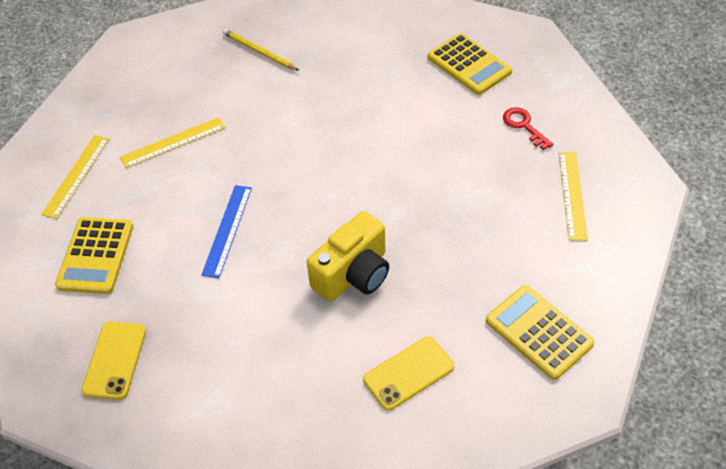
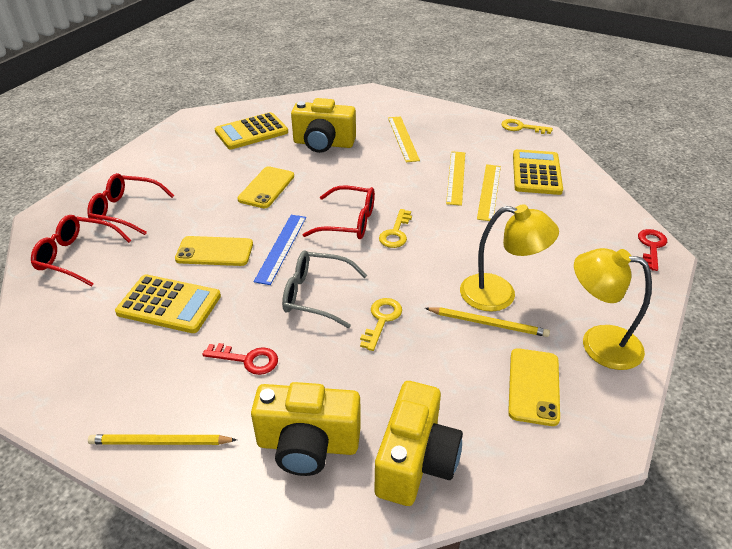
grey glasses: none = 0 -> [282,250,367,328] = 1
red glasses: none = 0 -> [31,215,131,286] [87,173,174,235] [303,186,375,239] = 3
red key: [503,107,553,150] = 1 -> [202,343,278,375] [638,229,667,271] = 2
yellow camera: [307,211,389,302] = 1 -> [251,382,361,476] [291,98,356,153] [374,381,463,506] = 3
yellow key: none = 0 -> [360,298,402,351] [379,209,412,248] [501,119,553,134] = 3
yellow lamp: none = 0 -> [460,204,559,312] [574,248,652,370] = 2
yellow pencil: [223,29,300,71] = 1 -> [88,434,237,445] [425,307,550,337] = 2
yellow phone: [81,322,146,400] [363,336,454,411] = 2 -> [175,236,253,266] [237,166,294,208] [508,348,560,426] = 3

